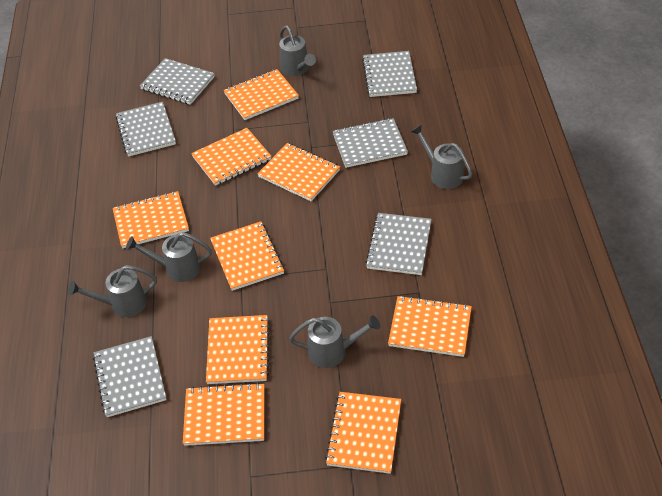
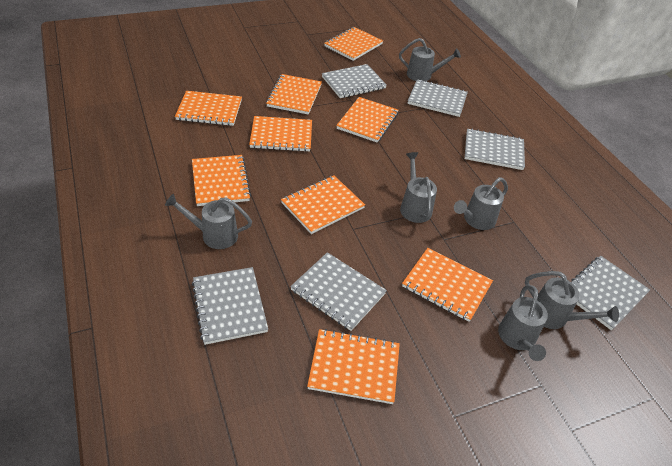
grey watering can: [68,265,157,317] [126,232,212,282] [279,26,316,76] [289,315,380,368] [411,125,473,189] = 5 -> [165,194,252,249] [399,38,461,81] [400,152,437,223] [454,177,508,230] [498,285,548,361] [525,271,619,329] = 6

